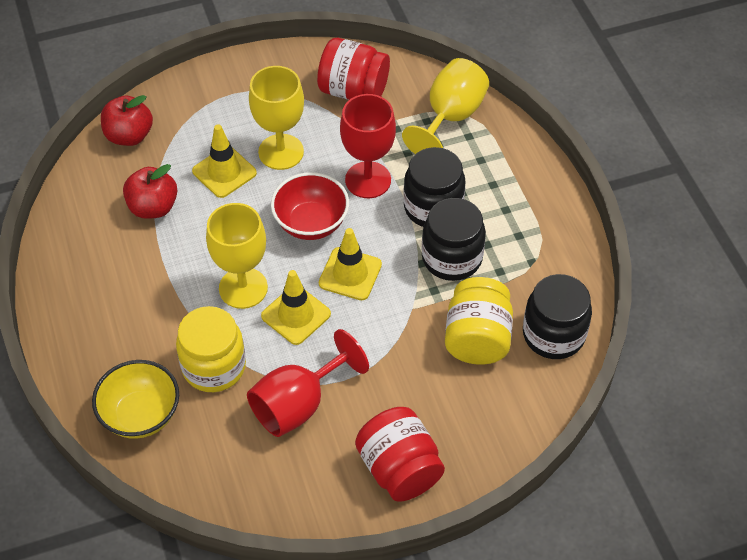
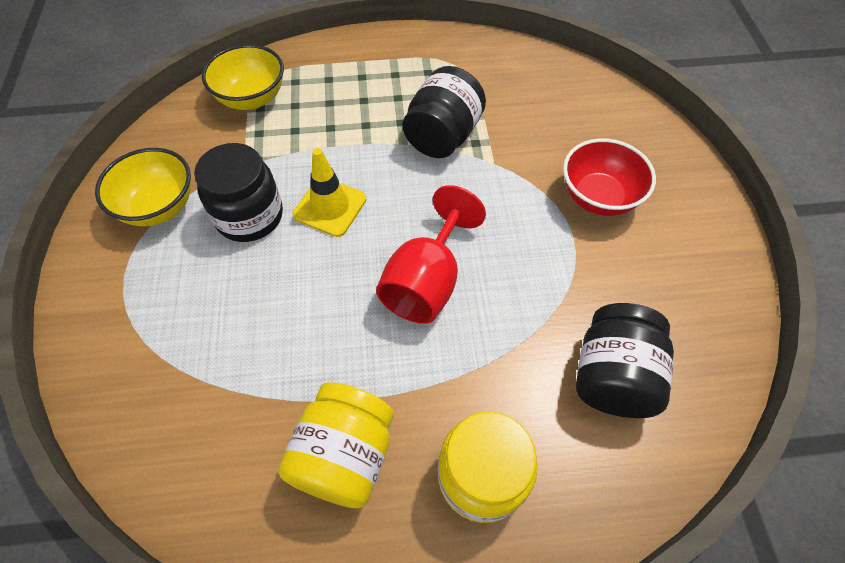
red apple: [101,95,153,146] [123,164,177,219] = 2 -> none = 0
red goblet: [247,329,369,437] [340,94,396,198] = 2 -> [376,185,486,324] = 1
red jar: [317,38,390,100] [355,407,445,502] = 2 -> none = 0
yellow bowl: [92,360,179,439] = 1 -> [95,148,191,226] [202,44,284,110] = 2
yellow goblet: [206,203,268,309] [249,66,304,170] [402,58,489,154] = 3 -> none = 0
yellow traffic cone: [192,124,257,198] [261,270,331,345] [319,228,382,300] = 3 -> [293,148,367,237] = 1

